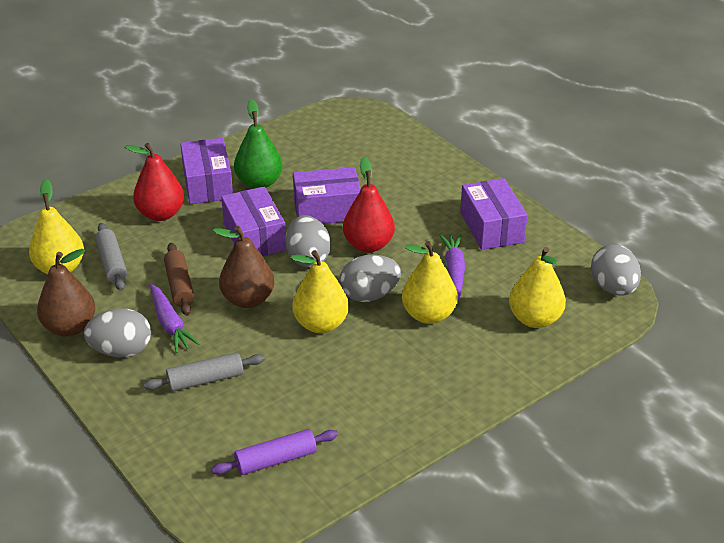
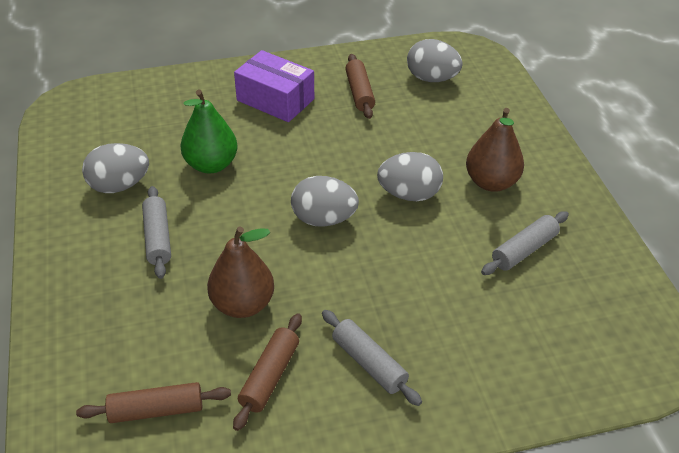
brown rolling pin: [164,243,194,316] = 1 -> [76,382,231,423] [233,313,302,431] [345,54,375,119] = 3
grey rolling pin: [95,223,127,291] [144,352,265,391] = 2 -> [142,186,171,279] [322,310,422,406] [481,211,569,275] = 3
purple box: [180,138,233,204] [221,186,287,256] [293,167,361,224] [460,178,528,250] = 4 -> [234,50,314,122] = 1
purple carrot: [150,284,200,353] [439,234,465,301] = 2 -> none = 0
purple rolling pin: [211,429,338,475] = 1 -> none = 0
red pear: [124,143,184,221] [343,157,395,253] = 2 -> none = 0
yellow pear: [29,179,84,274] [291,250,349,333] [402,241,458,324] [509,247,566,328] = 4 -> none = 0

